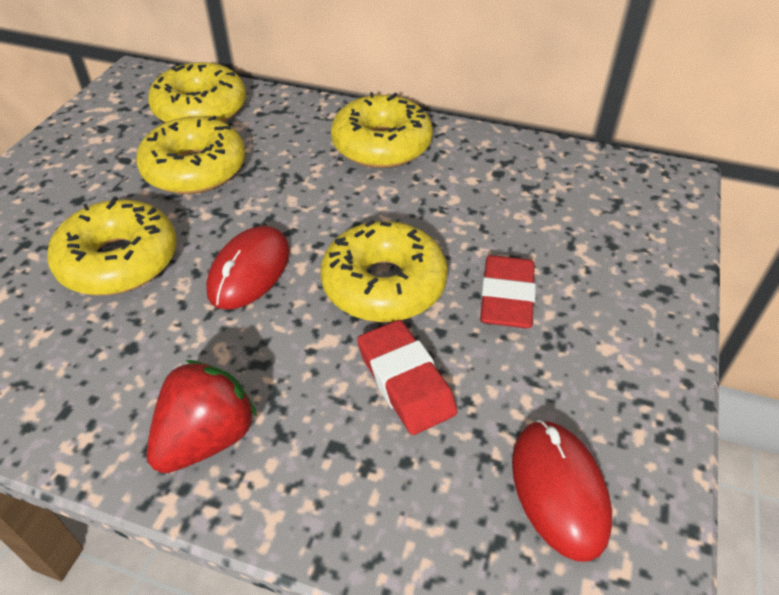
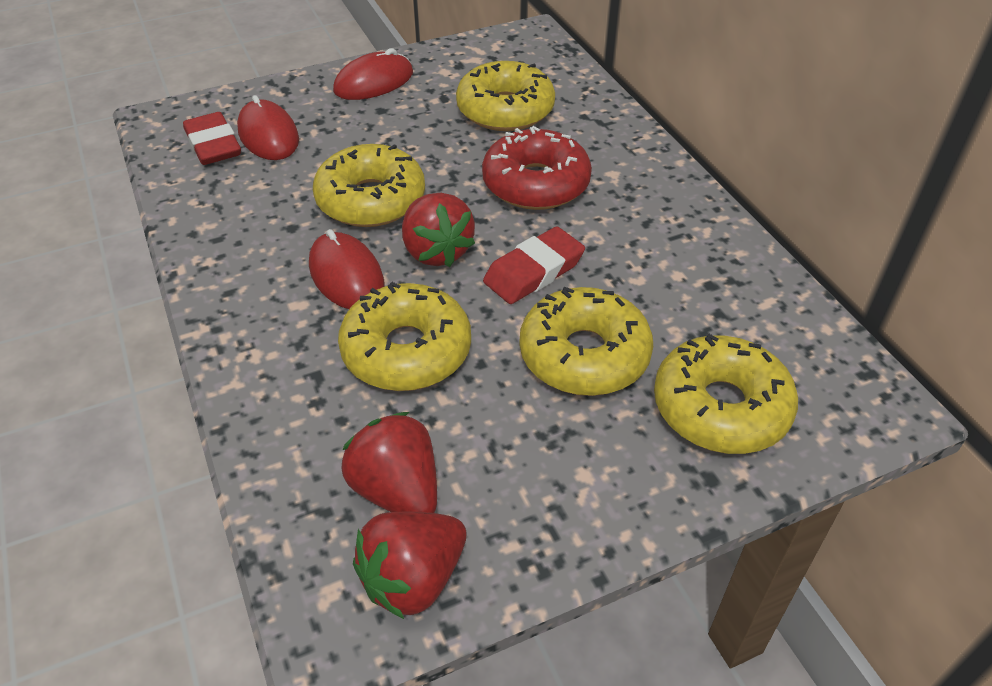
red donut: none = 0 -> [482,126,592,210] = 1
red mouse: [206,226,290,310] [512,420,612,562] = 2 -> [237,95,299,160] [309,229,384,309] [333,48,413,100] = 3
red strawberry: [147,360,257,473] = 1 -> [341,412,437,513] [353,511,467,619] [402,193,475,267] = 3

